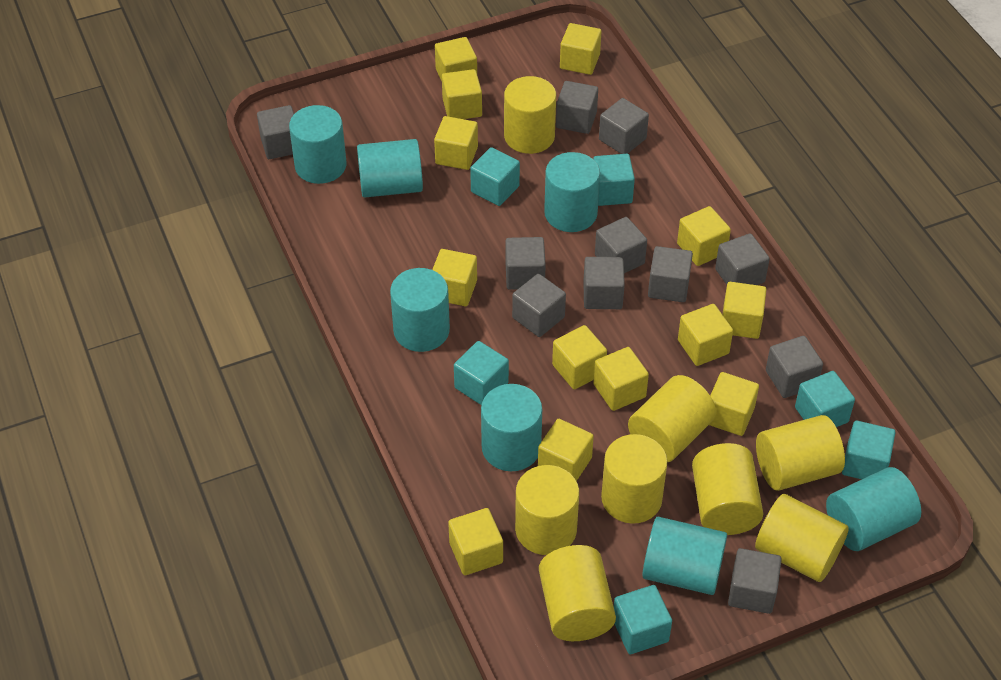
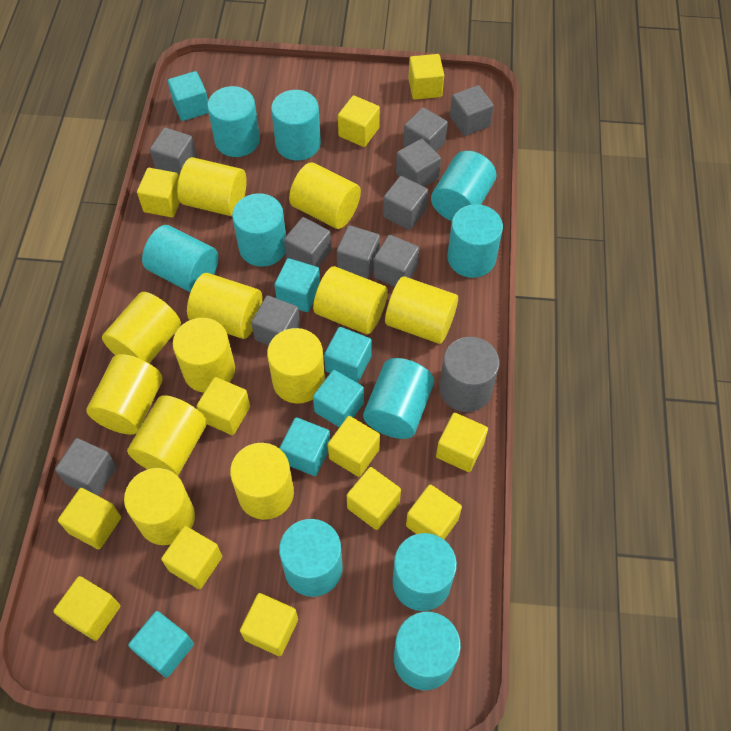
grey cube: [257,105,294,159] [506,237,546,290] [512,274,566,337] [556,81,598,134] [583,257,625,309] [595,217,647,273] [599,98,649,154] [648,246,693,302] [715,233,770,285] [728,548,782,614] [766,336,823,398] = 11 -> [55,438,117,496] [150,128,197,176] [251,295,300,345] [284,217,331,267] [337,225,380,279] [374,235,419,287] [383,176,428,230] [396,139,441,187] [403,107,448,152] [450,85,494,136] = 10
grey cylinder: none = 0 -> [439,337,499,412] = 1
turquoise cylinder: [289,105,346,184] [357,139,423,198] [390,268,450,352] [481,384,542,471] [544,152,600,232] [642,517,727,595] [826,467,921,551] = 7 -> [142,225,218,292] [207,86,260,157] [232,193,286,267] [271,90,321,161] [279,519,343,597] [363,358,434,439] [392,533,457,611] [394,612,461,690] [431,151,496,221] [447,204,503,278] = 10
yellow cube: [432,249,477,306] [434,116,478,170] [435,37,477,81] [442,69,482,119] [448,508,503,575] [538,419,594,481] [552,325,607,390] [560,23,602,75] [593,347,649,411] [677,206,731,266] [678,304,733,366] [709,372,759,436] [722,282,767,339] = 13 -> [53,576,120,641] [58,488,121,549] [137,168,180,217] [161,526,222,589] [196,377,250,435] [240,593,298,656] [328,416,380,477] [338,95,380,147] [347,467,401,530] [406,484,462,539] [408,54,444,100] [436,413,488,472] = 12
yellow cylinder: [504,76,556,154] [515,465,579,555] [539,545,616,641] [601,434,668,524] [628,375,716,462] [692,443,763,535] [755,494,849,582] [756,415,845,491] = 8 -> [86,354,163,435] [102,292,181,363] [124,468,195,545] [127,395,207,476] [173,318,235,393] [178,157,247,216] [187,273,262,339] [230,443,294,520] [267,328,325,404] [289,162,361,229] [313,266,388,335] [385,276,458,344] = 12

